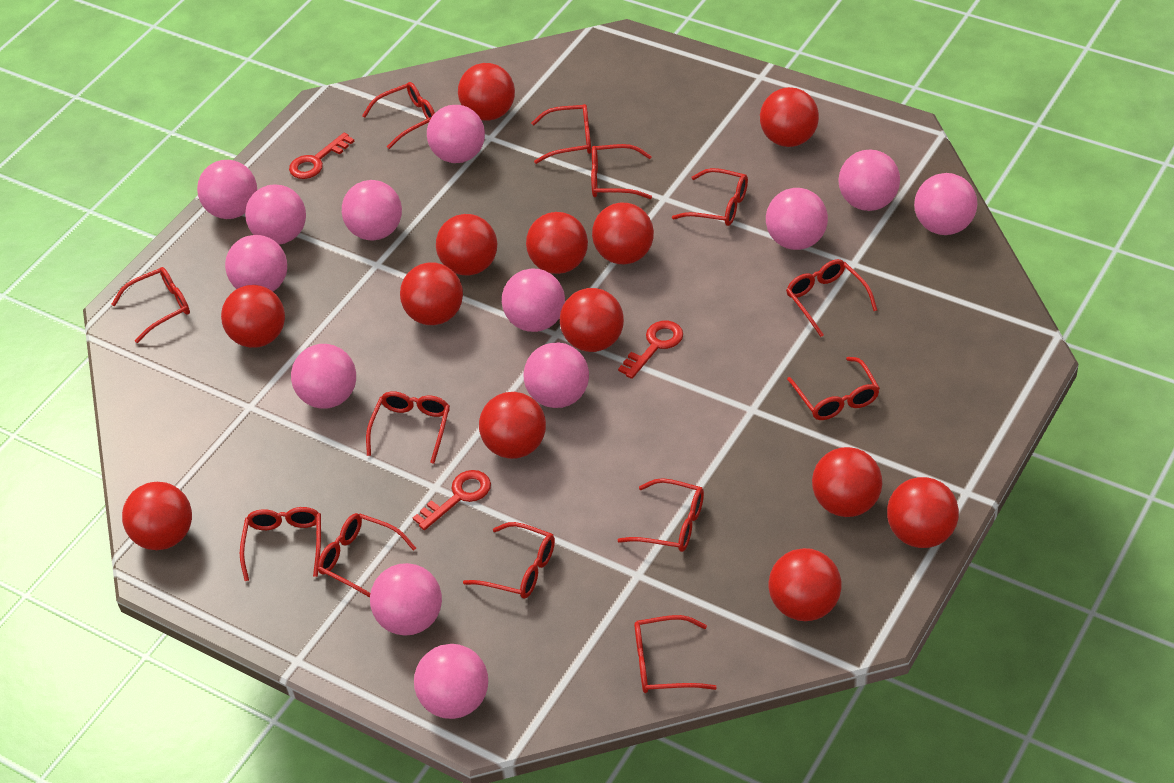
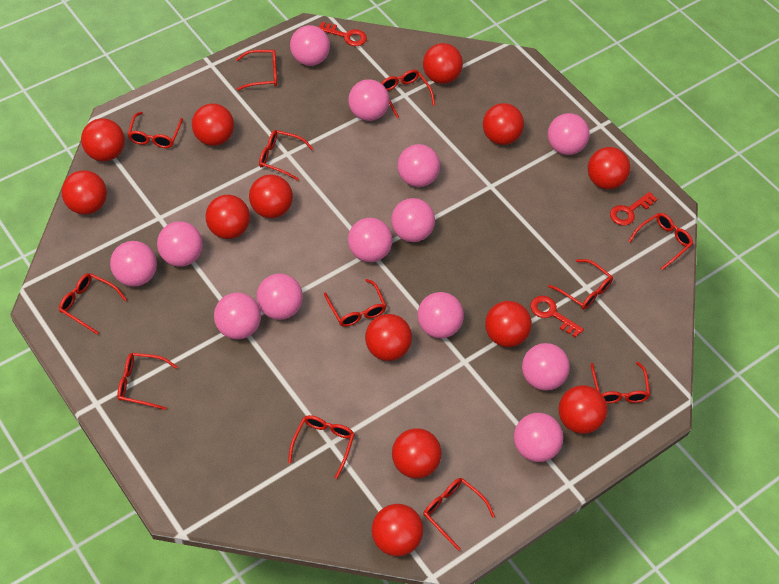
red glasses: [111,267,190,343] [240,507,321,581] [318,513,416,598] [362,82,435,149] [366,391,450,464] [463,522,555,599] [531,104,592,164] [591,144,652,199] [618,478,704,552] [634,615,717,693] [672,168,748,226] [786,259,877,337] [787,357,880,420] = 13 -> [59,273,127,335] [117,353,177,410] [127,112,183,148] [236,50,277,90] [259,130,314,181] [288,415,355,479] [324,279,386,327] [381,70,435,118] [423,478,495,551] [548,259,613,310] [591,362,650,404] [629,213,693,270] = 12

